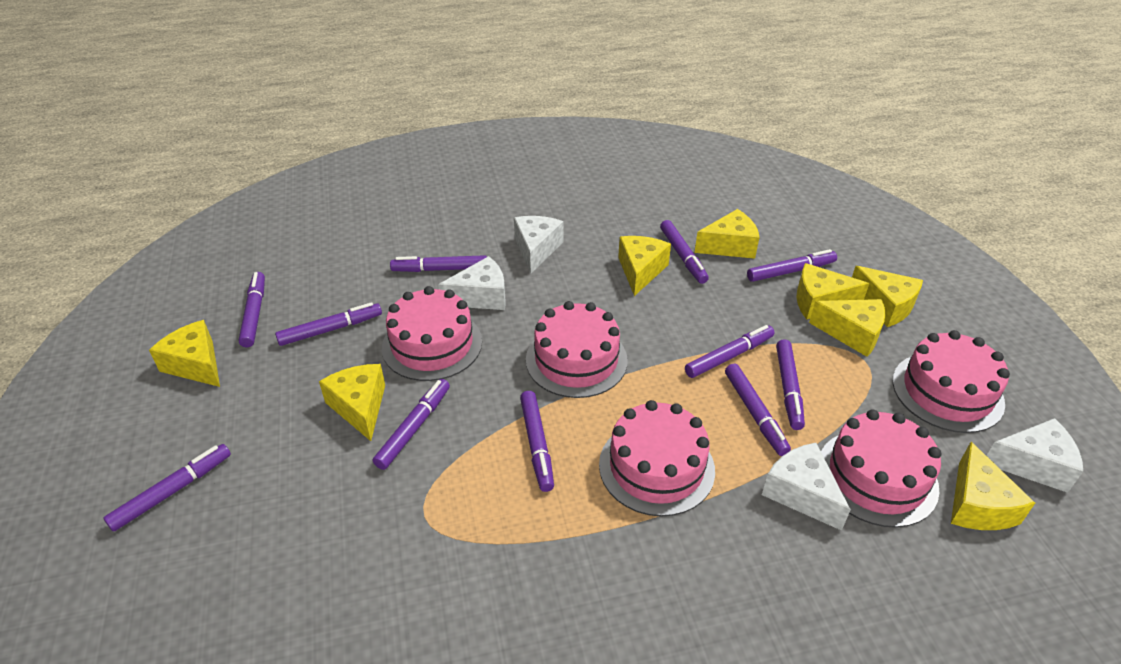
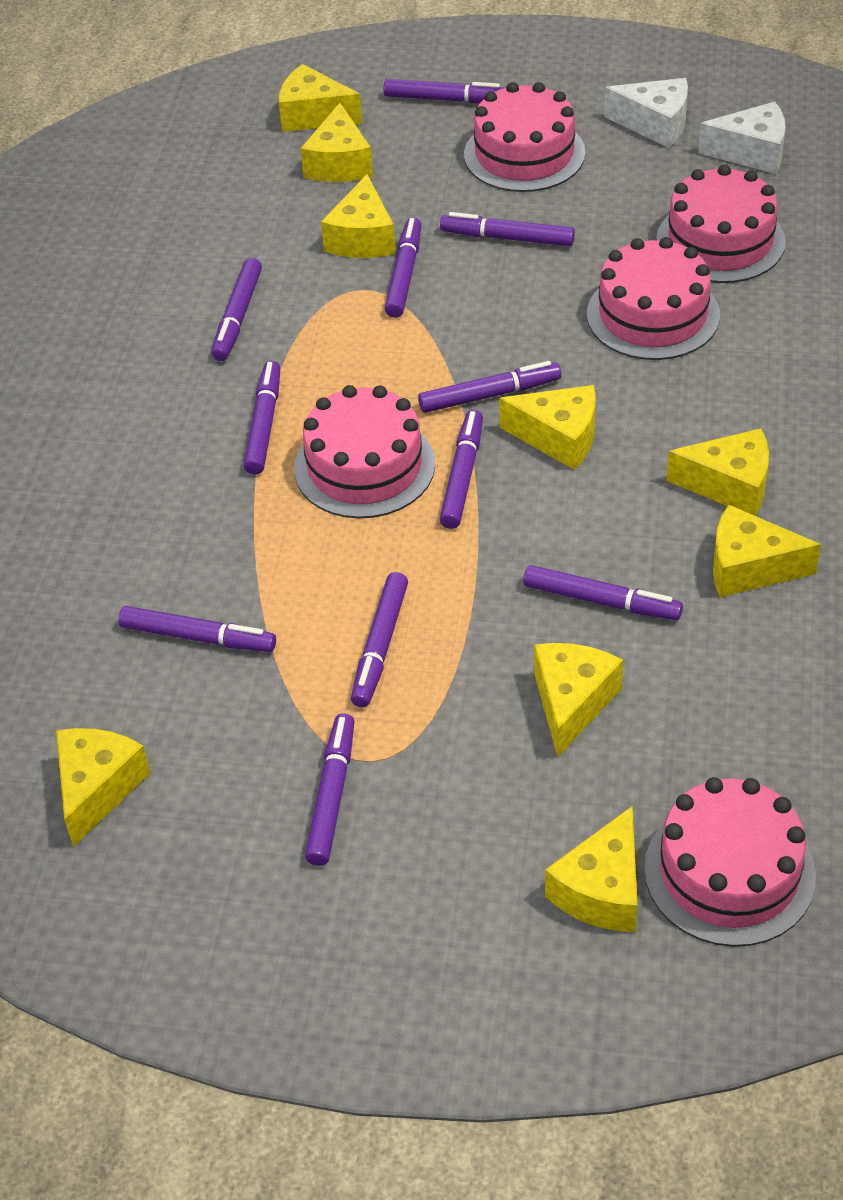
white cheese: [438,256,506,310] [514,216,564,273] [762,443,851,531] [987,418,1083,493] = 4 -> [604,78,688,148] [698,102,786,174] = 2
yellow cheese: [149,320,220,387] [319,364,385,441] [618,236,671,296] [694,209,760,259] [796,263,870,320] [809,299,885,357] [852,266,923,327] [951,442,1035,530] = 8 -> [56,728,151,847] [279,64,362,132] [300,103,373,182] [321,174,396,258] [499,385,596,470] [534,643,623,757] [545,806,637,932] [667,428,769,516] [713,504,821,597] = 9

